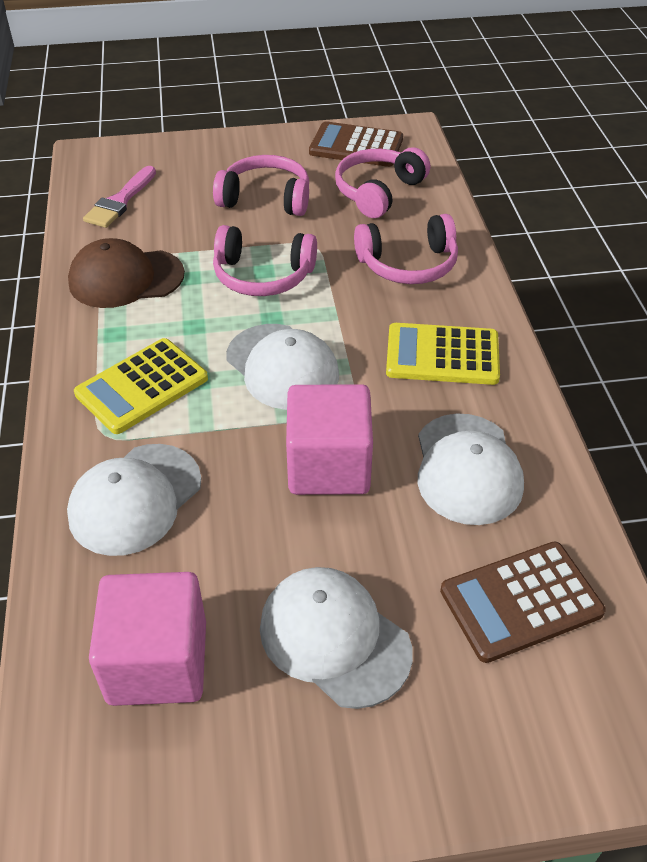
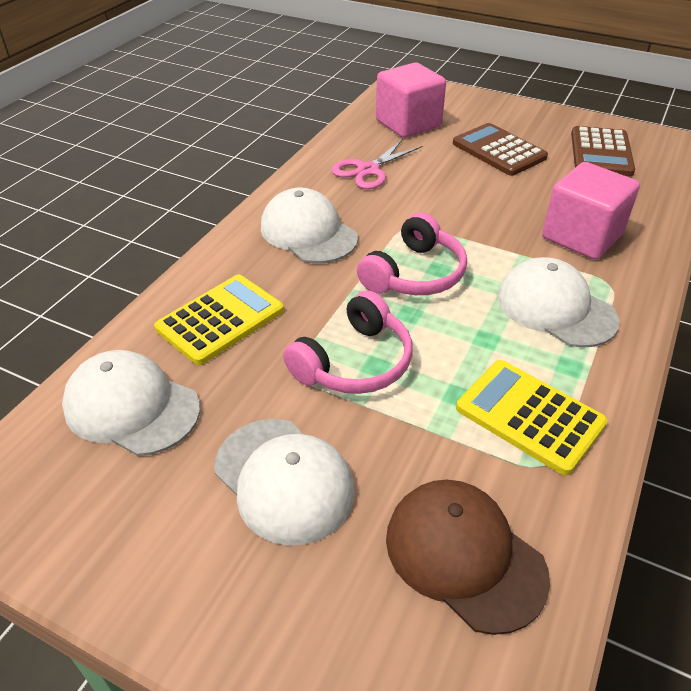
pink brush: [83,166,156,228] = 1 -> none = 0
pink headphones: [213,155,309,216] [213,225,317,296] [335,147,430,218] [354,214,458,284] = 4 -> [283,291,413,394] [357,212,467,295] = 2
pink scissors: none = 0 -> [331,139,423,189] = 1

